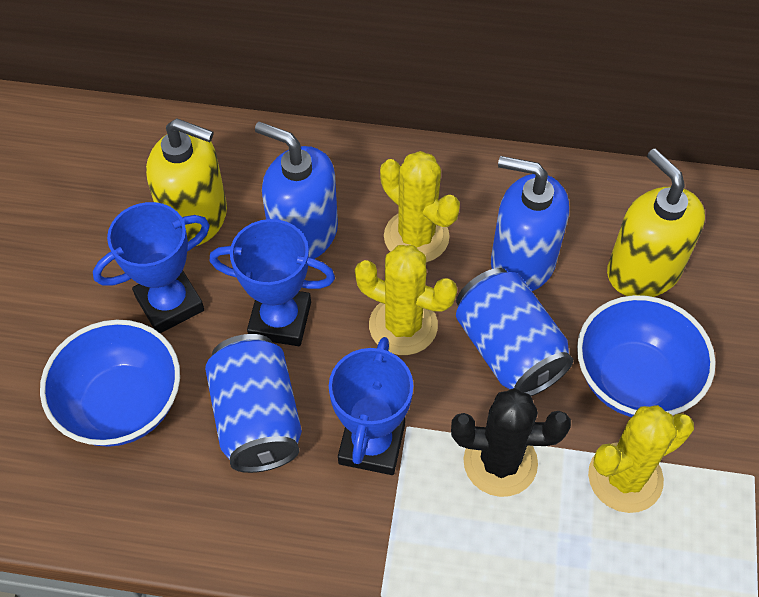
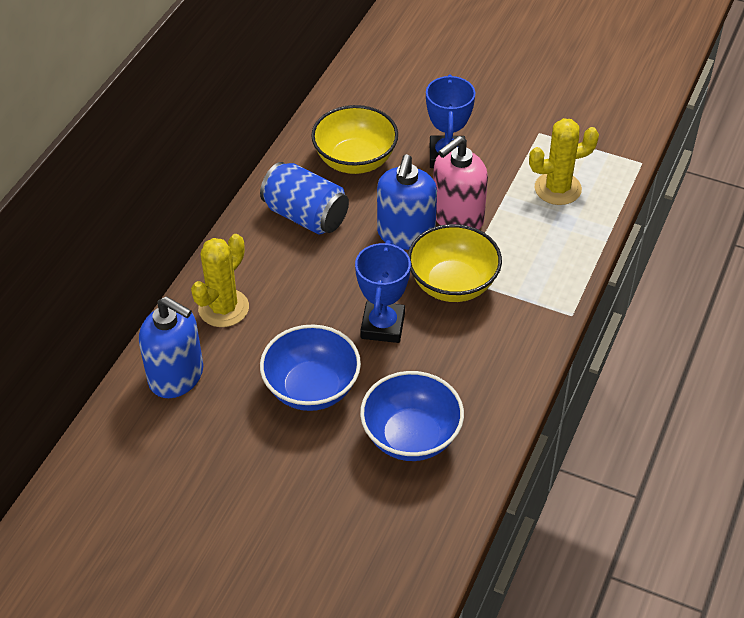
black cactus: [451,388,571,497] = 1 -> none = 0
blue can: [205,334,302,473] [456,268,573,396] = 2 -> [260,162,349,234] = 1
blue trophy: [93,202,210,333] [210,219,335,346] [329,337,413,475] = 3 -> [355,240,411,343] [426,75,476,168] = 2
pink soap dispenser: none = 0 -> [433,136,488,230] = 1
yellow bowl: none = 0 -> [311,105,398,174] [408,224,502,302] = 2
yellow cactus: [355,245,457,355] [380,151,460,262] [588,405,694,513] = 3 -> [191,234,249,327] [529,118,599,205] = 2
yellow soap dispenser: [146,118,227,246] [607,149,705,297] = 2 -> none = 0

